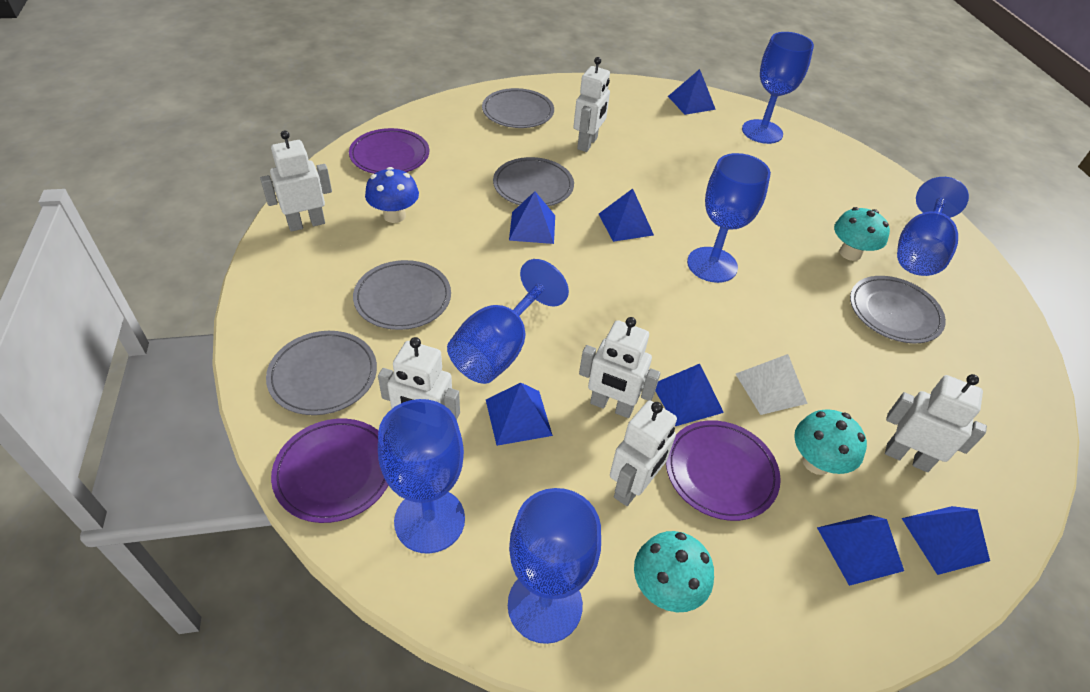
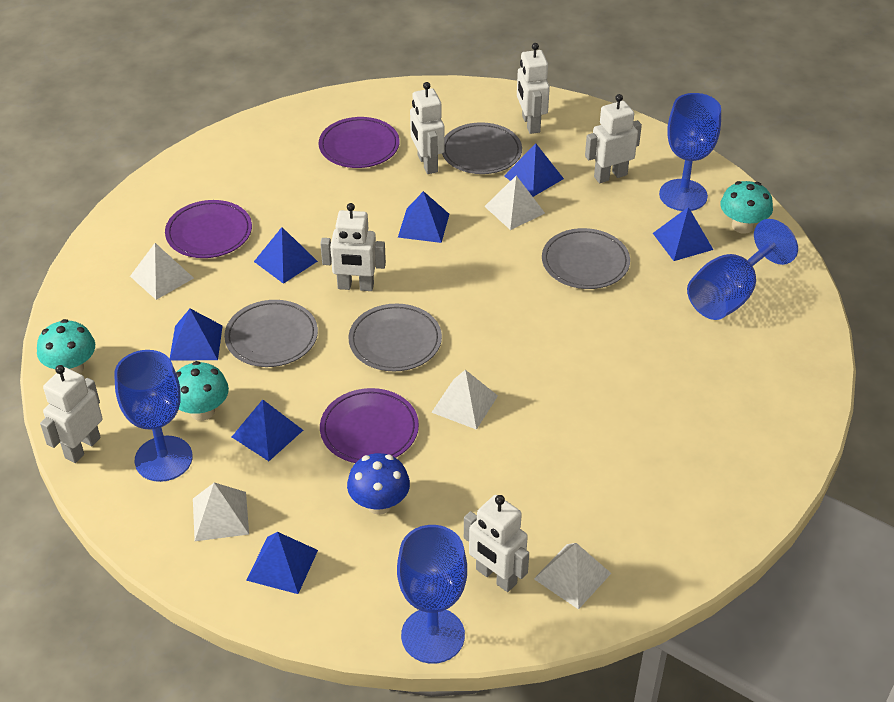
blue goblet: [378,399,465,554] [447,259,569,384] [508,488,601,644] [687,153,771,283] [742,32,814,144] [897,177,969,276] = 6 -> [114,350,193,482] [397,525,467,664] [659,93,721,211] [687,219,798,320] = 4
grey plate: [266,331,377,415] [353,260,451,330] [482,88,554,128] [493,157,574,206] [850,276,946,343] = 5 -> [224,300,318,367] [349,304,442,371] [442,122,522,174] [542,228,630,289] = 4
white pyramid: [736,354,808,415] = 1 -> [130,243,194,300] [193,483,249,541] [431,370,498,430] [484,176,545,230] [534,543,611,610] = 5

